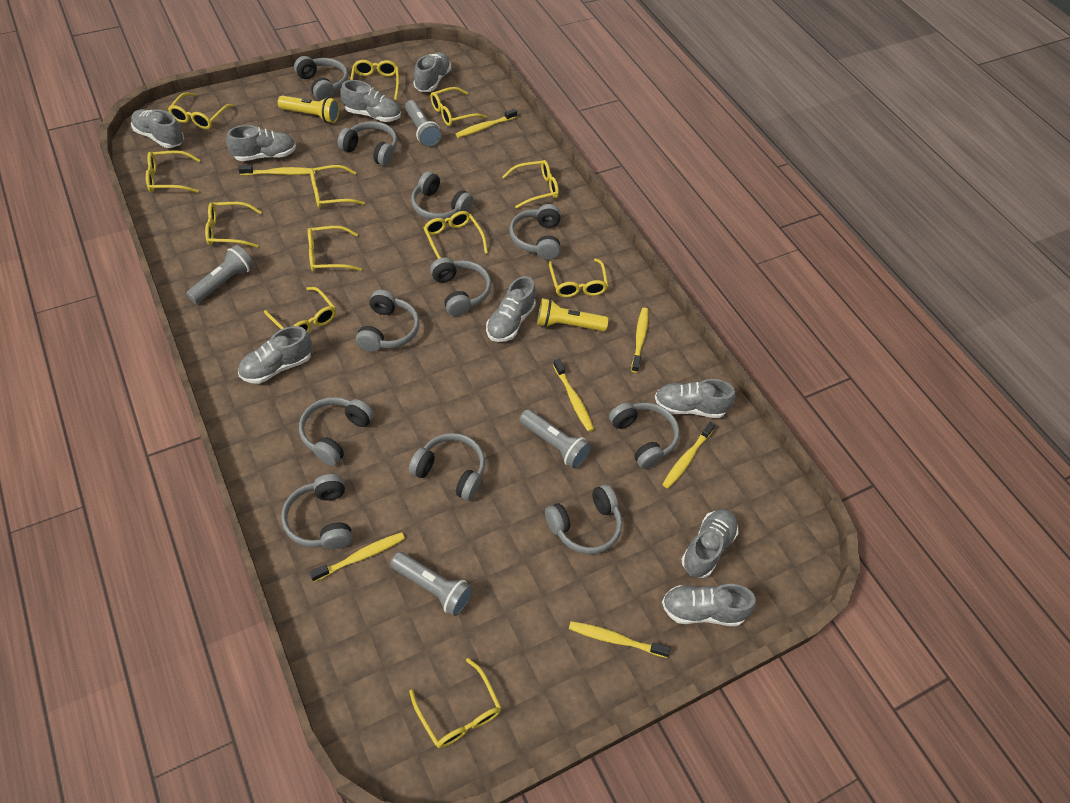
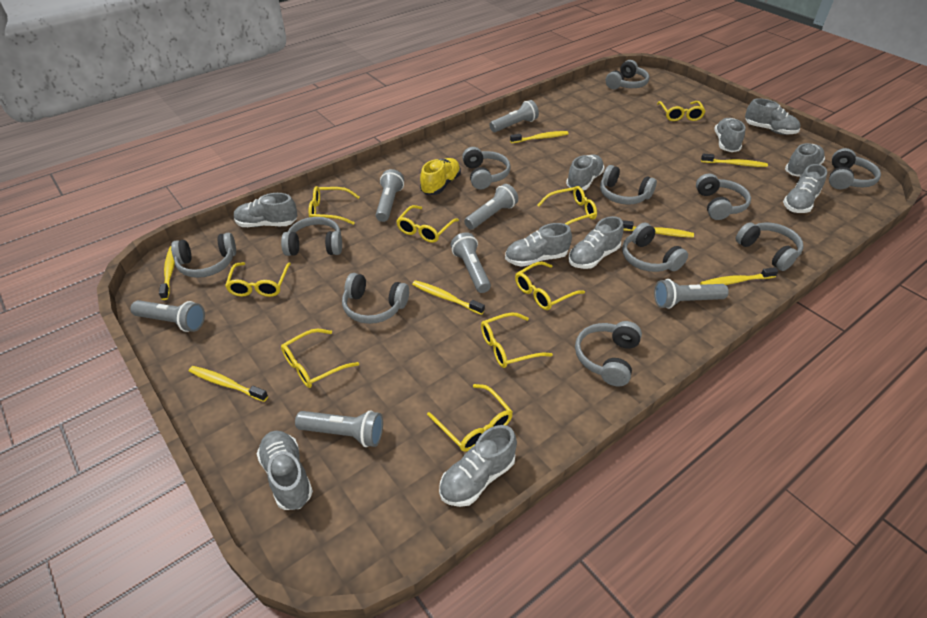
grey flashlight: [186,245,254,304] [390,552,473,616] [405,100,442,147] [519,409,591,469] = 4 -> [130,300,205,332] [295,410,383,447] [376,169,404,222] [451,232,491,293] [464,184,518,230] [489,100,539,132] [654,279,729,309] = 7
grey shoe: [131,109,184,148] [226,125,296,161] [238,326,312,384] [340,80,401,122] [413,52,451,92] [486,276,536,342] [655,379,735,418] [662,584,756,626] [681,509,738,578] = 9 -> [234,193,297,227] [257,431,313,510] [439,425,517,507] [505,223,572,267] [566,154,604,190] [569,216,624,269] [714,118,745,152] [745,98,800,135] [783,164,827,213] [785,143,825,177] = 10
yellow flashlight: [278,95,339,123] [537,298,609,331] = 2 -> none = 0
yellow glasses: [146,150,200,193] [168,92,234,129] [205,202,262,248] [264,287,336,333] [308,226,362,272] [310,165,365,208] [350,60,399,100] [409,658,502,748] [424,211,488,259] [430,87,487,126] [502,160,559,209] [549,258,608,297] = 12 -> [225,262,291,297] [281,329,359,388] [309,186,360,225] [396,205,459,243] [427,384,513,452] [481,312,553,368] [515,262,585,310] [537,186,597,225] [657,101,705,121] = 9
yellow shoe: none = 0 -> [420,158,461,195] = 1

